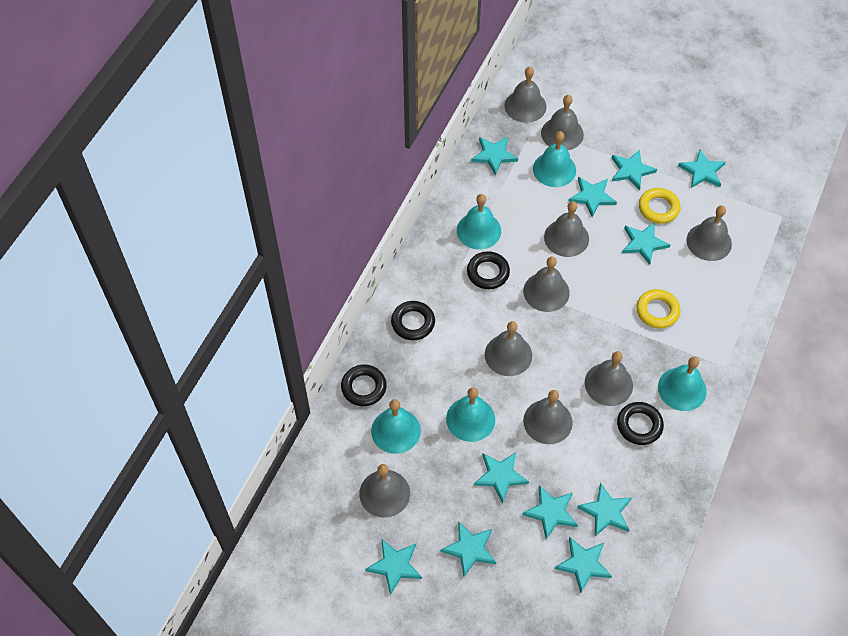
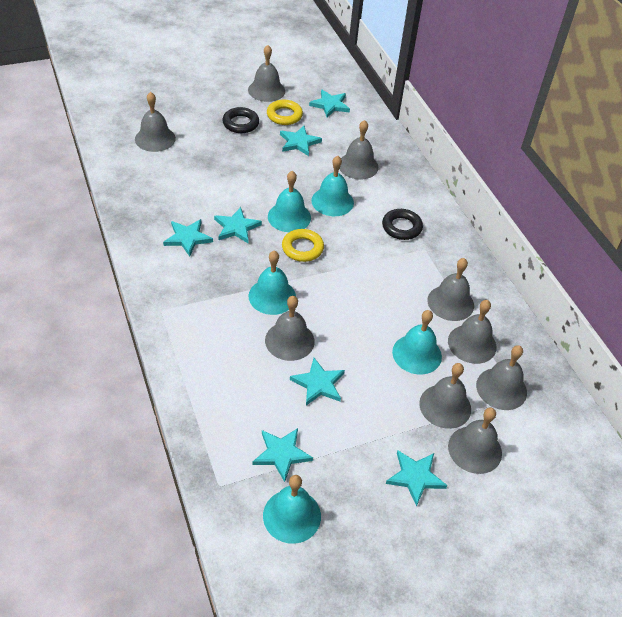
black ring: [341,365,386,406] [391,301,435,340] [467,251,510,289] [617,402,664,445] = 4 -> [223,107,259,133] [382,209,423,240] = 2
turquoise star: [365,539,422,595] [441,521,496,577] [471,137,518,175] [474,452,529,503] [522,485,578,539] [555,537,612,593] [568,177,617,217] [577,483,632,536] [612,150,657,190] [622,222,670,265] [678,150,726,188] = 11 -> [163,219,213,257] [214,207,262,244] [253,428,313,482] [280,126,322,156] [290,358,345,405] [309,90,350,117] [386,450,448,506] = 7

